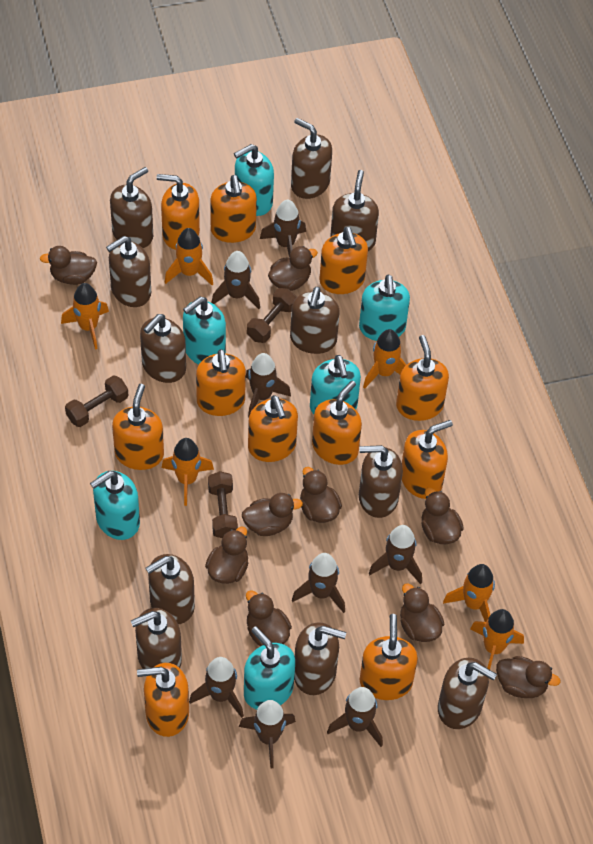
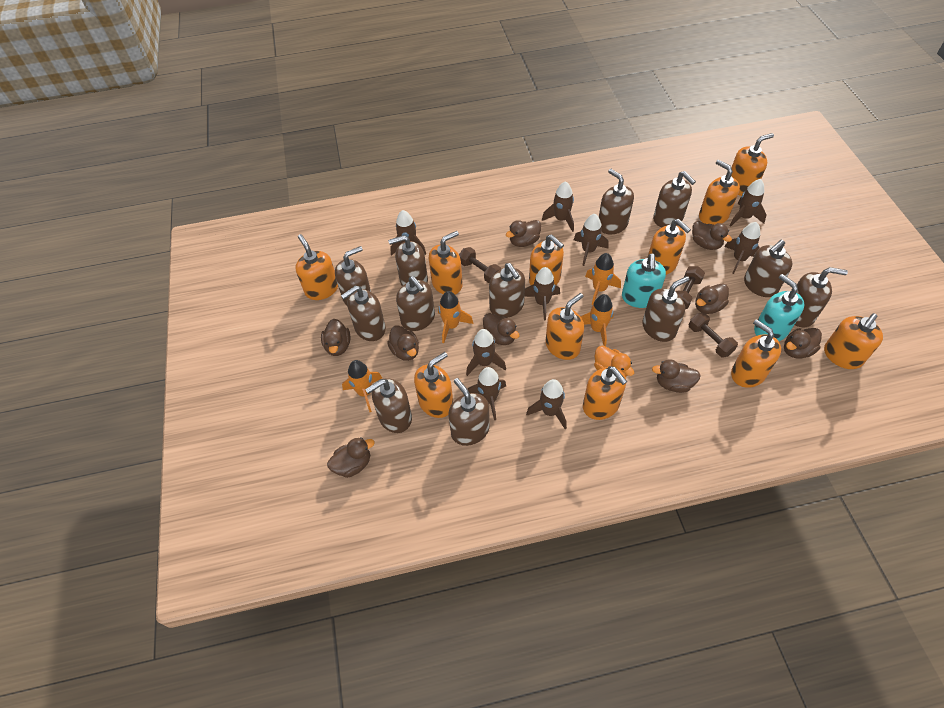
brown rocket: [189,657,244,718] [211,251,260,309] [239,700,296,769] [246,353,291,418] [260,199,306,256] [292,553,345,613] [327,687,383,747] [369,525,422,584] = 8 -> [391,210,426,256] [466,329,506,376] [468,367,506,420] [524,267,560,320] [526,379,567,429] [542,181,574,232] [574,214,609,266] [724,222,760,274] [729,179,767,227] = 9
brown soap dispenser: [106,236,151,307] [110,167,153,248] [131,608,182,669] [140,314,186,383] [145,554,195,624] [290,287,340,354] [291,118,332,199] [294,622,346,695] [330,170,379,251] [359,445,403,518] [438,658,497,729] = 11 -> [335,246,371,305] [341,286,386,341] [365,378,412,433] [388,235,428,286] [396,276,435,331] [448,378,490,446] [489,263,525,318] [599,169,634,234] [642,276,689,342] [653,171,696,227] [744,239,792,297] [795,267,848,327] = 12
orange duck: none = 0 -> [594,346,634,377] = 1
orange rocket: [61,283,109,350] [162,438,214,506] [165,228,213,285] [363,329,407,389] [443,564,495,622] [470,609,524,670] = 6 -> [342,360,382,412] [438,291,473,343] [580,294,614,346] [585,253,621,305] = 4
turquoise soap dispenser: [90,471,140,540] [183,297,226,365] [234,144,274,216] [244,626,295,710] [310,355,361,414] [359,275,410,341] = 6 -> [622,253,666,308] [754,274,805,341] = 2

